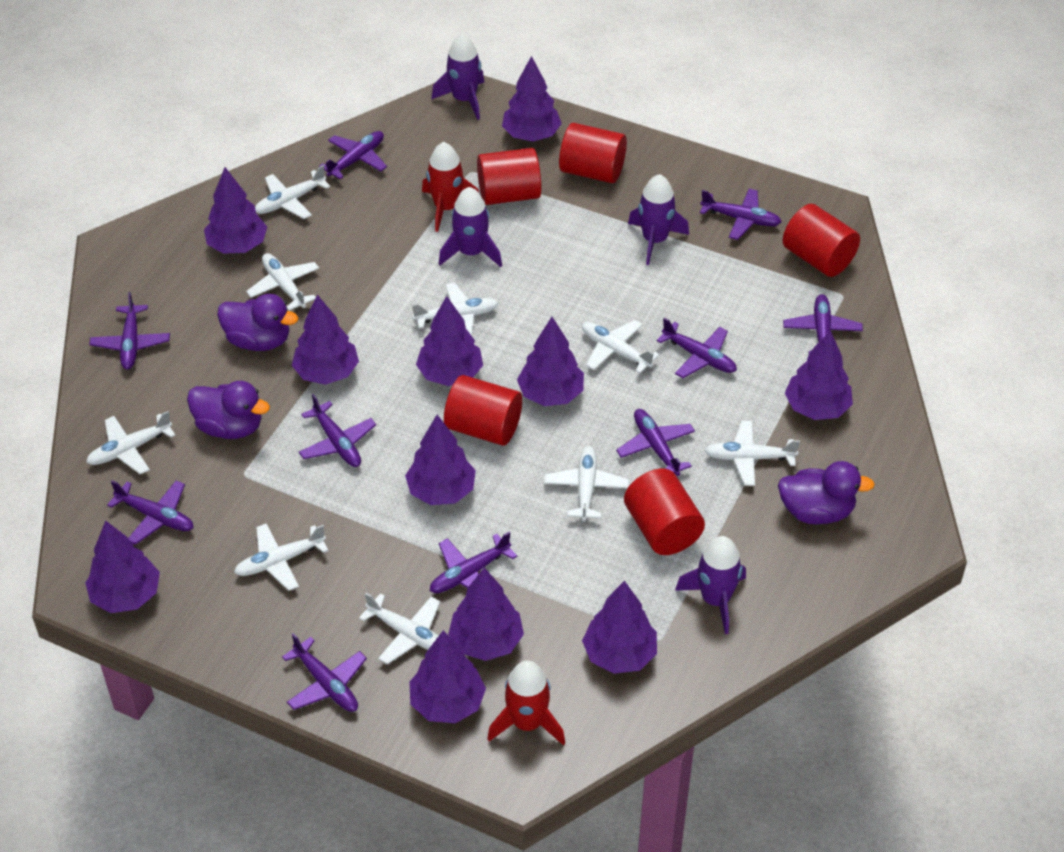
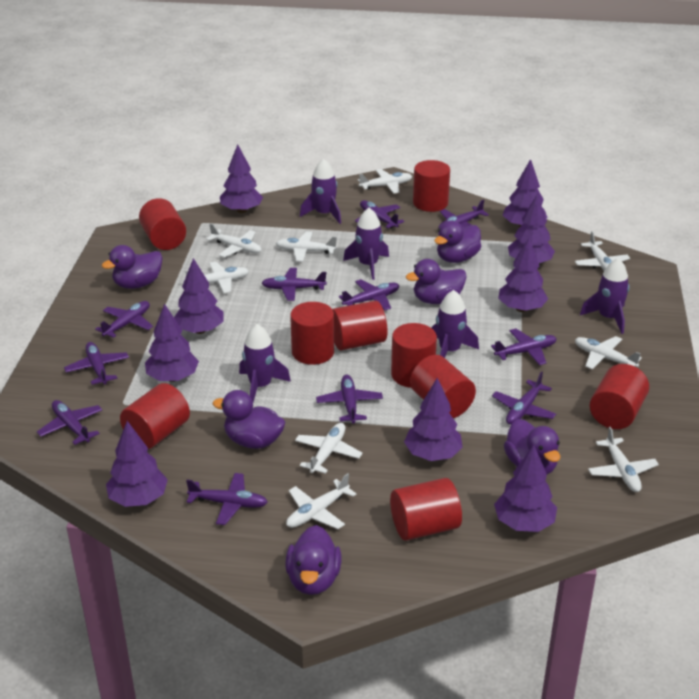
purple duck: [187,381,270,439] [217,294,298,351] [778,461,875,524] = 3 -> [102,245,162,289] [213,390,285,449] [285,525,341,595] [406,259,467,304] [434,221,481,263] [504,419,560,474] = 6
purple plane: [89,292,170,370] [107,480,194,545] [282,633,367,712] [299,394,376,467] [319,131,387,180] [430,532,517,593] [616,409,695,476] [656,318,737,378] [700,189,781,240] [783,294,863,353] = 10 -> [37,400,102,445] [64,342,129,385] [95,301,153,338] [186,473,268,525] [262,268,327,301] [316,375,383,424] [339,279,399,310] [355,200,405,228] [439,200,489,231] [491,329,557,365] [492,372,556,425] = 11
purple rocket: [432,34,484,120] [439,187,502,267] [628,174,689,265] [675,536,746,634] = 4 -> [239,324,291,402] [300,159,341,224] [343,208,389,280] [432,290,479,358] [580,258,630,334] = 5
purple tree: [85,520,160,613] [204,167,267,254] [292,295,359,385] [405,415,476,505] [410,631,486,723] [416,296,483,386] [448,568,524,661] [502,56,562,142] [517,317,584,406] [582,581,657,674] [785,330,853,420] = 11 -> [106,421,168,507] [145,303,199,382] [174,258,223,334] [220,144,263,213] [404,378,463,461] [494,445,557,532] [498,238,548,312] [503,159,548,228] [508,194,555,263] = 9
red cylinder: [444,375,522,446] [477,148,541,205] [559,123,627,183] [624,468,705,555] [783,204,860,277] = 5 -> [120,383,190,449] [139,198,186,250] [290,302,334,365] [332,300,388,350] [390,478,462,541] [391,323,437,388] [410,355,476,418] [413,160,450,212] [590,364,649,429] = 9
red rocket: [422,142,479,232] [487,661,565,746] = 2 -> none = 0

